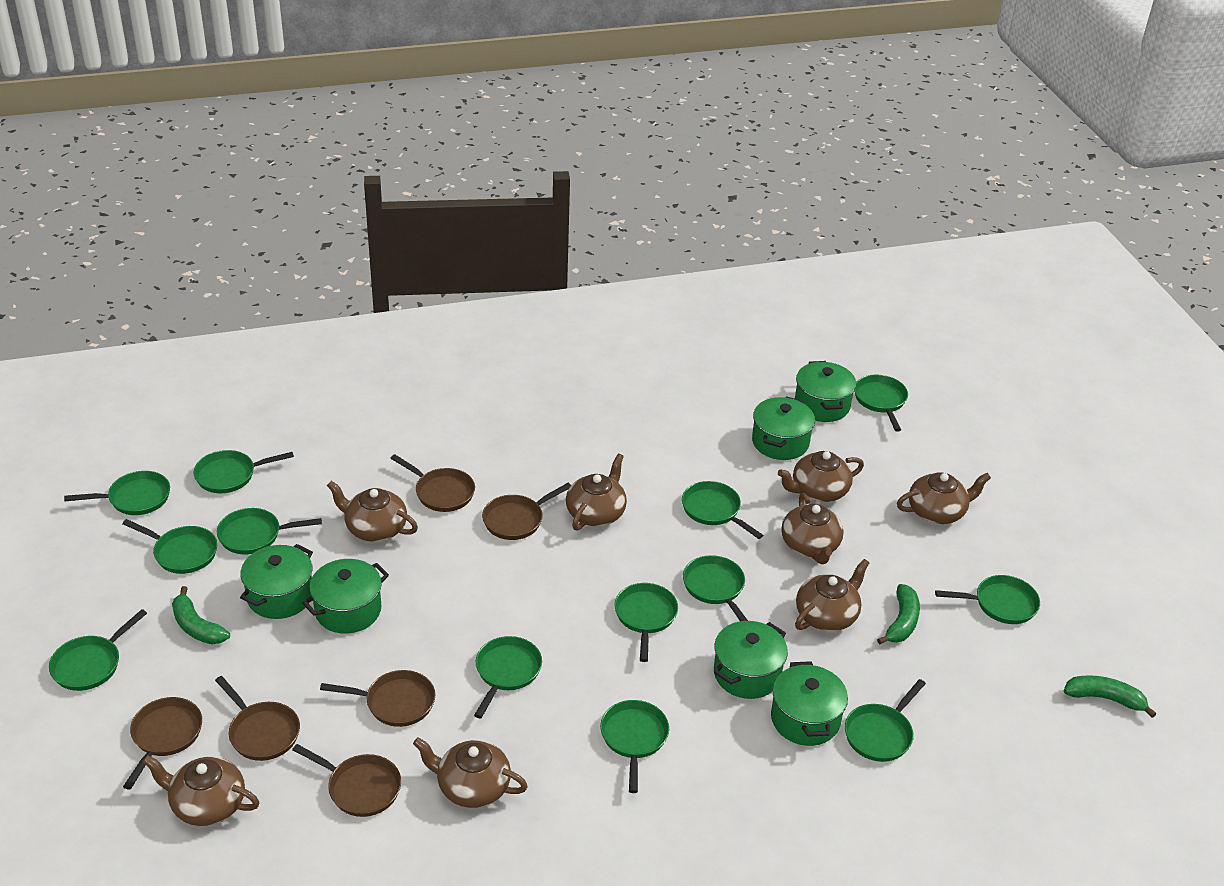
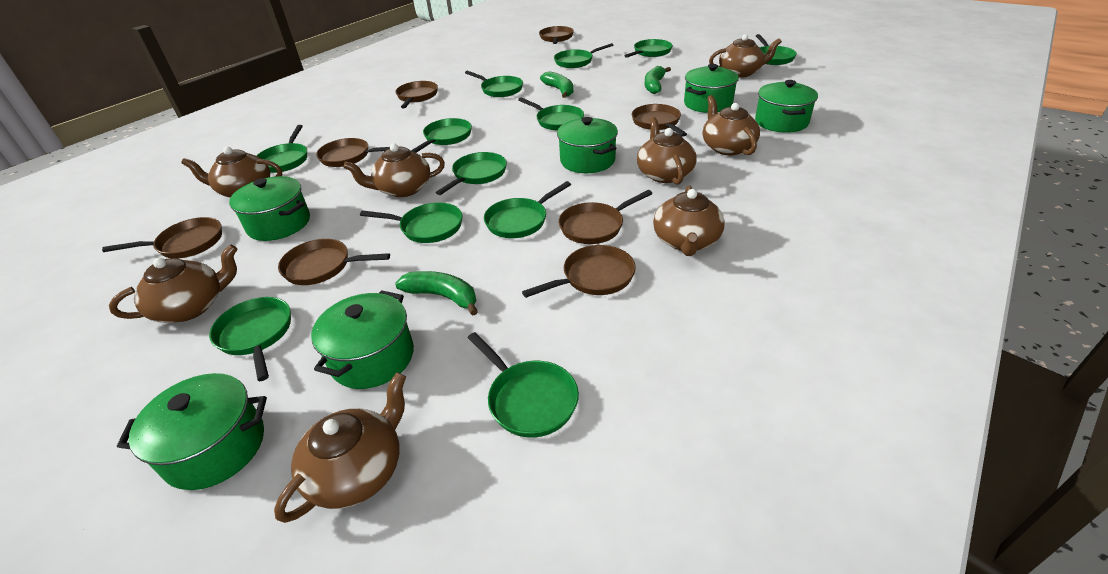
brown pan: [123,697,202,790] [215,676,300,761] [292,744,401,817] [320,670,435,727] [391,454,475,512] [482,483,571,540] = 6 -> [102,217,222,258] [278,239,390,285] [316,138,390,167] [395,81,438,108] [522,245,636,298] [539,26,574,44] [559,190,652,244] [632,104,687,137] = 8
green pan: [49,609,147,691] [64,471,170,515] [122,519,217,574] [194,450,294,493] [217,508,322,554] [474,636,542,718] [600,700,669,793] [615,583,678,662] [682,481,763,539] [683,555,748,621] [845,679,926,762] [854,375,908,432] [935,575,1040,624] = 13 -> [209,297,291,381] [257,125,307,173] [360,203,462,243] [411,118,472,153] [435,152,507,195] [465,71,523,97] [468,332,579,438] [484,181,571,238] [518,98,584,131] [554,43,614,68] [625,39,673,58] [756,34,797,65] = 12

